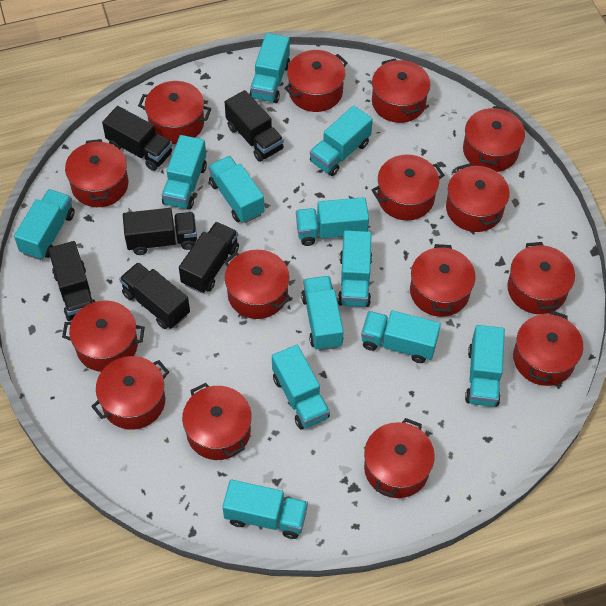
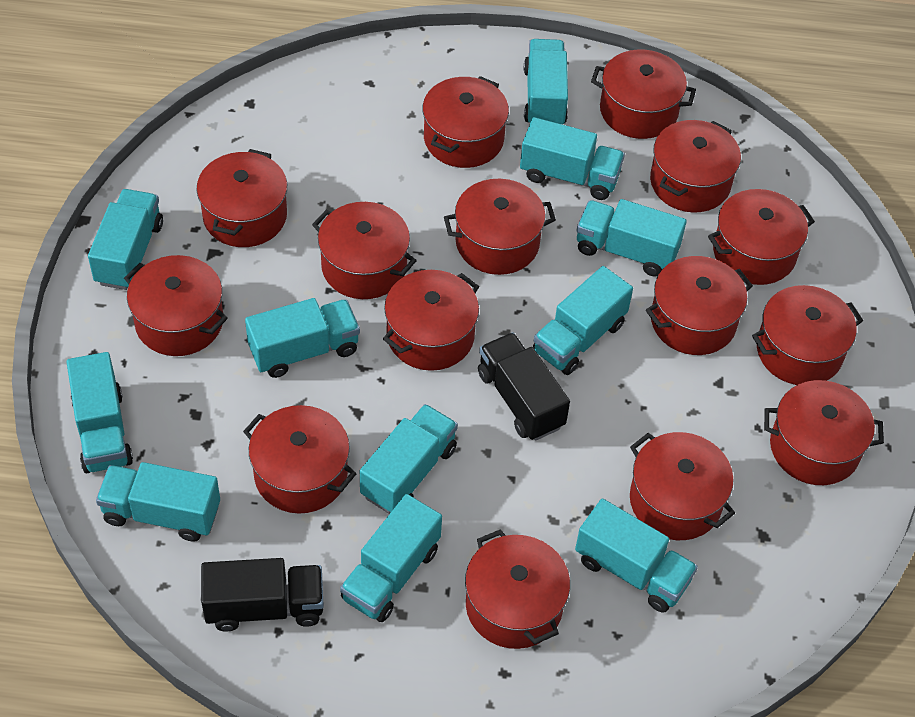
black truck: [48,241,95,321] [102,106,172,171] [119,262,190,329] [123,208,197,255] [179,222,239,293] [225,90,284,162] = 6 -> [201,558,324,631] [478,333,570,441] = 2
turquoise truck: [14,189,75,260] [162,135,207,210] [208,156,264,223] [223,480,308,539] [249,33,290,103] [272,345,330,429] [296,197,369,246] [301,276,344,351] [310,106,373,176] [338,230,372,307] [361,311,441,363] [465,325,505,407] = 12 -> [67,352,133,473] [88,189,163,290] [96,462,220,542] [245,298,360,378] [340,494,442,622] [360,404,458,514] [520,117,625,200] [524,39,568,124] [533,266,633,375] [575,499,698,613] [576,199,687,277] = 11

